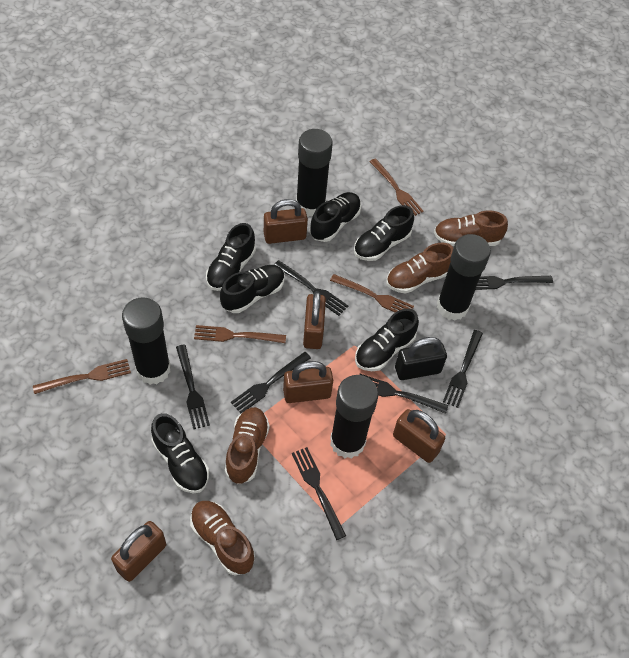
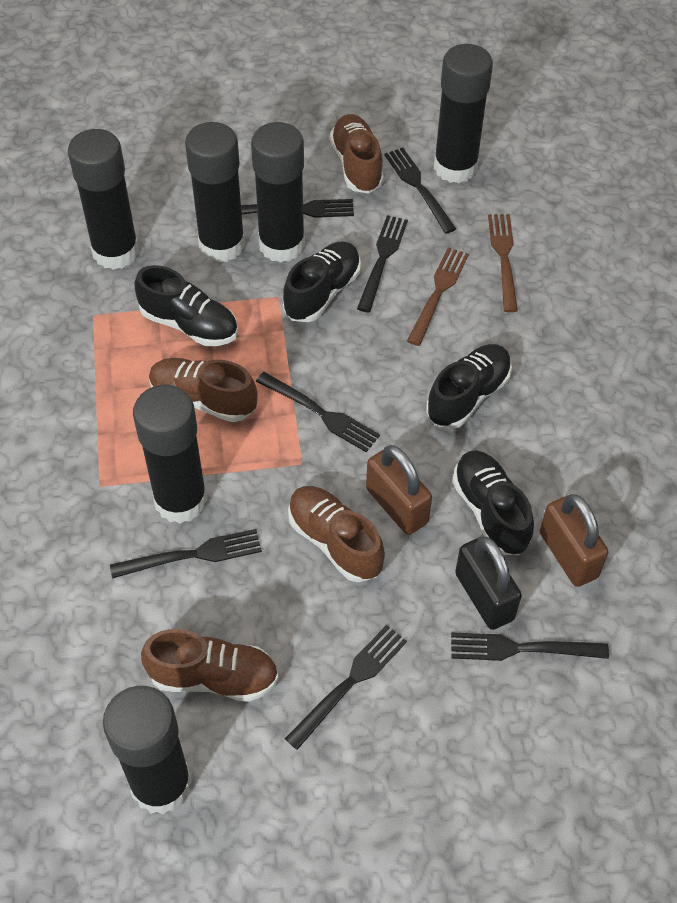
black glue stick: [122,297,171,385] [296,129,333,217] [330,375,379,459] [437,234,491,320] = 4 -> [68,129,139,270] [103,686,192,815] [133,385,207,524] [185,122,245,263] [251,122,305,263] [434,44,493,183] = 6
black shoe: [151,413,209,494] [206,223,256,291] [220,265,285,313] [310,192,361,242] [354,205,414,261] [355,309,419,371] = 6 -> [134,265,238,346] [283,241,361,322] [426,344,512,429] [452,450,534,555] = 4
brown fork: [33,359,131,394] [194,325,286,343] [330,274,414,313] [370,158,424,216] = 4 -> [407,248,469,346] [488,214,518,312] = 2
brown padlock: [111,521,166,582] [264,199,308,244] [283,361,333,403] [303,291,326,349] [393,409,445,463] = 5 -> [366,445,432,535] [540,494,609,587] = 2

